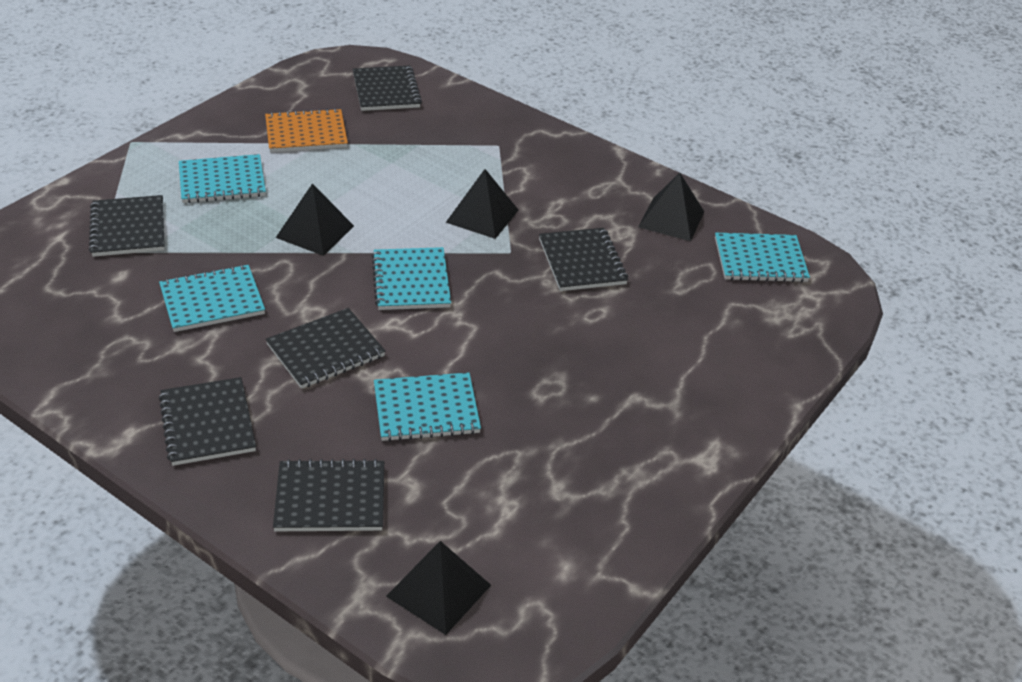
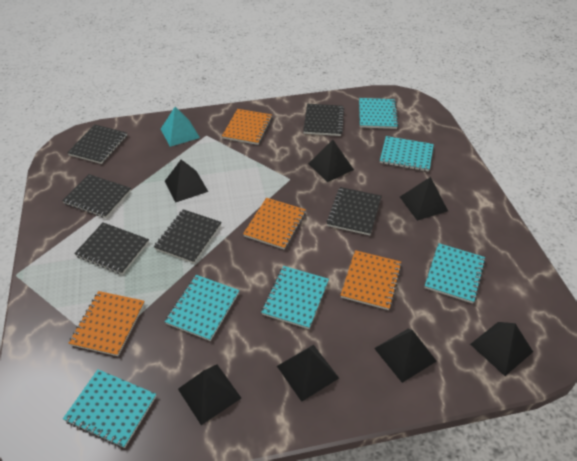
black pyramid: [276,183,354,256] [386,541,491,635] [446,169,518,239] [638,173,704,241] = 4 -> [165,160,208,203] [178,364,241,425] [277,345,339,402] [308,140,354,182] [374,329,437,383] [400,177,448,221] [470,322,533,376] = 7
orange notebook: [265,108,348,152] = 1 -> [69,291,145,356] [222,109,272,145] [243,198,306,250] [340,250,402,310] = 4
turquoise notebook: [159,265,265,332] [179,154,266,203] [372,247,451,310] [374,373,481,441] [715,233,810,282] = 5 -> [63,369,156,448] [165,275,239,341] [261,266,329,329] [359,98,399,129] [380,136,434,172] [424,243,486,304] = 6
turquoise pyramid: none = 0 -> [161,107,200,147] = 1

